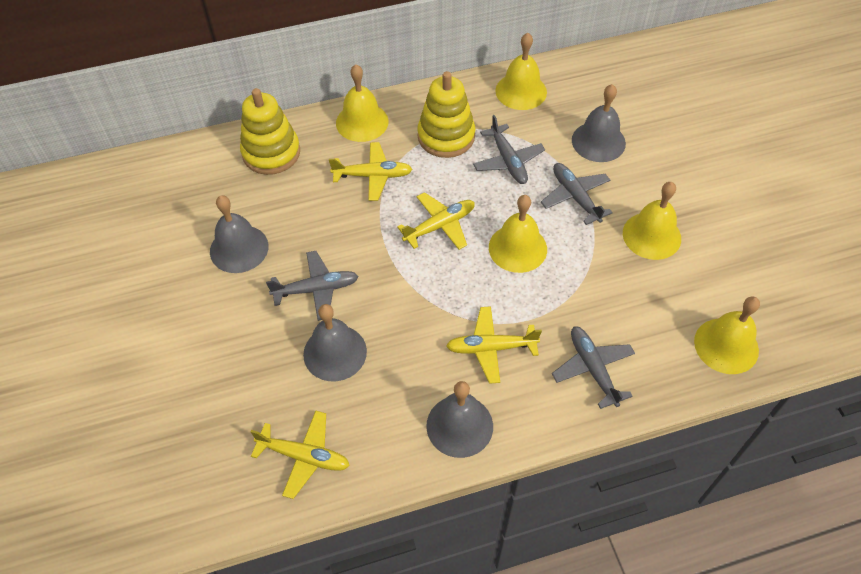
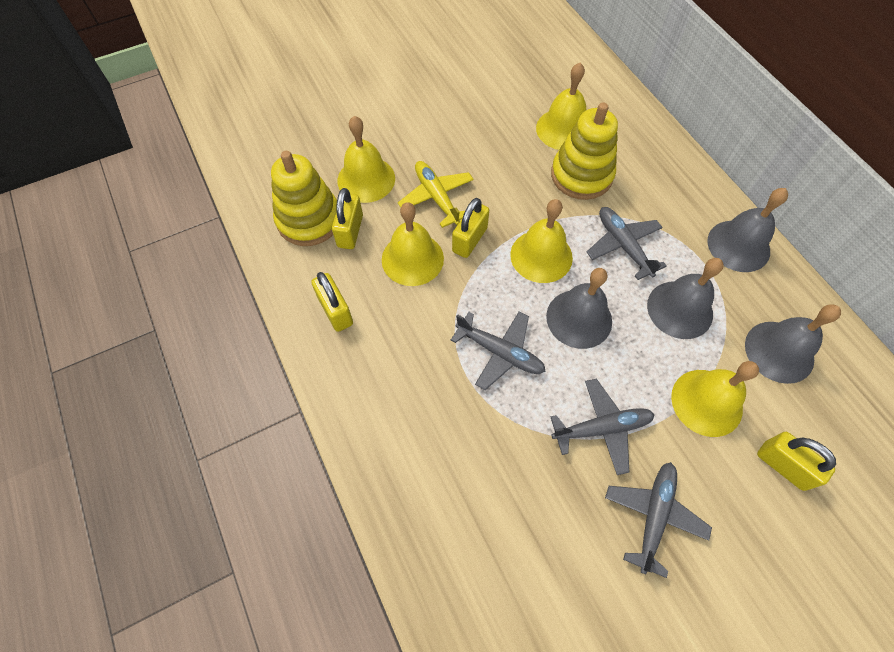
yellow padlock: none = 0 -> [311,272,353,332] [332,188,363,249] [452,198,489,258] [757,432,836,491] = 4
yellow plane: [250,411,350,499] [329,142,412,201] [397,192,475,250] [446,306,542,384] = 4 -> [398,161,474,228] = 1

